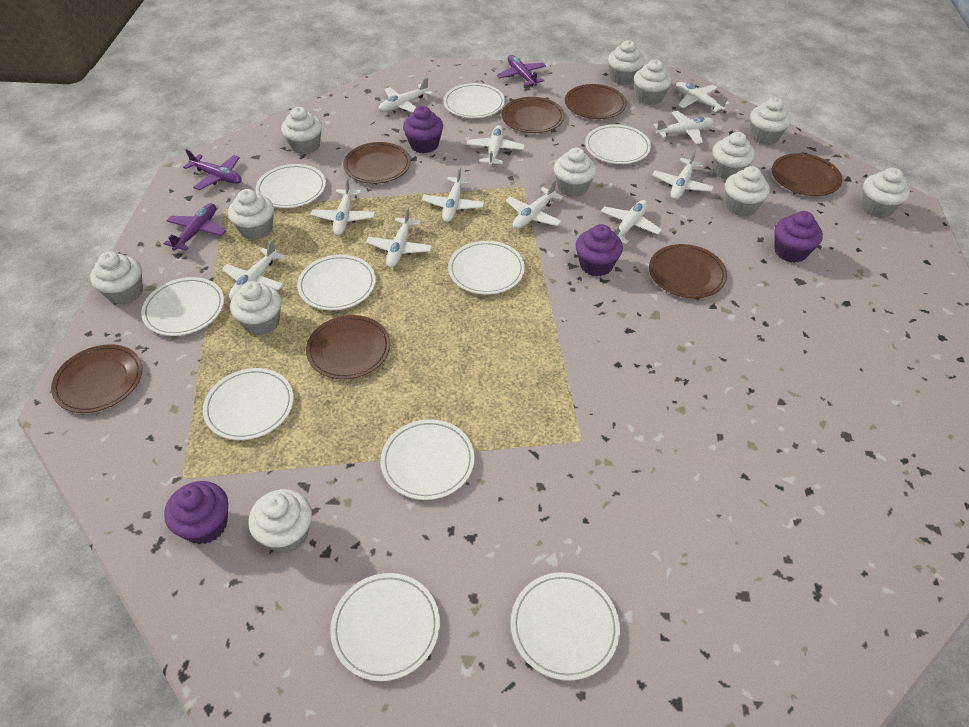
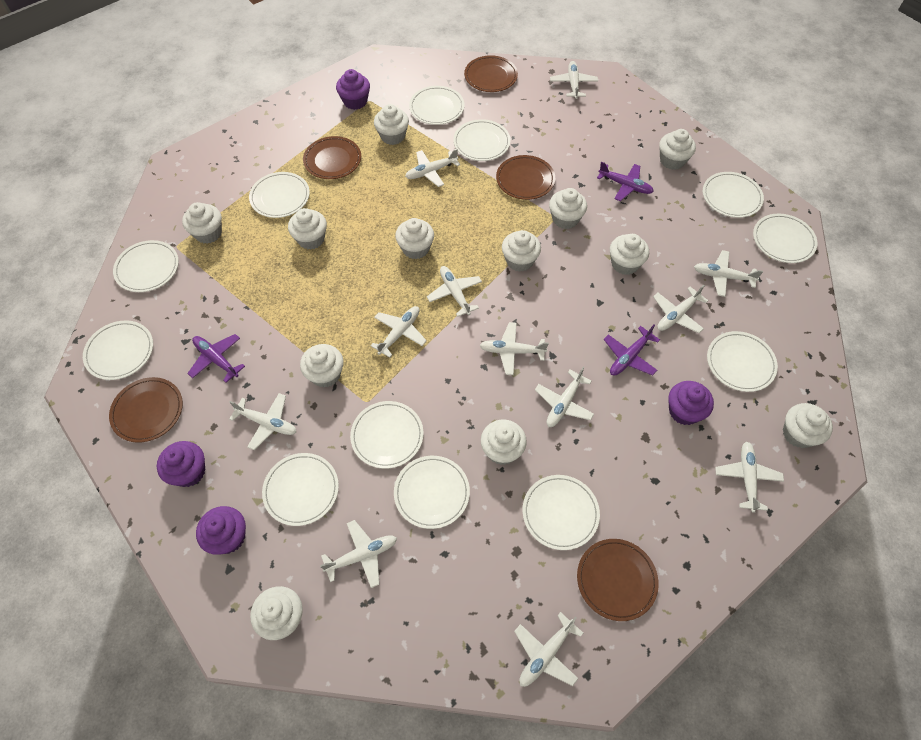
brown plate: [51,344,142,413] [306,315,390,379] [343,142,411,184] [502,97,564,133] [565,84,627,119] [649,244,727,298] [772,153,842,196] = 7 -> [109,377,183,443] [303,136,361,179] [464,55,518,92] [496,155,555,200] [577,539,659,621] = 5
white plane: [222,239,285,300] [311,178,375,236] [366,207,432,268] [378,77,433,112] [422,166,484,222] [466,125,525,166] [505,180,563,229] [600,200,662,244] [652,149,714,200] [654,111,714,144] [676,82,730,112] = 11 -> [229,393,296,450] [320,520,397,588] [370,306,427,358] [405,149,460,187] [427,266,482,317] [480,322,549,375] [514,612,583,687] [535,367,594,427] [550,61,598,99] [653,285,708,333] [694,250,763,297] [715,442,784,513] = 12
white plate: [141,277,224,336] [203,368,294,440] [256,164,326,208] [297,255,376,310] [330,573,440,681] [381,419,475,500] [443,83,505,118] [448,241,525,295] [511,572,620,681] [585,125,651,164] = 10 -> [83,320,153,380] [113,240,179,292] [249,172,310,218] [262,453,339,526] [350,401,424,469] [394,456,470,529] [409,86,464,125] [453,119,510,161] [522,475,600,550] [703,172,764,218] [707,331,778,392] [753,214,817,263] = 12

